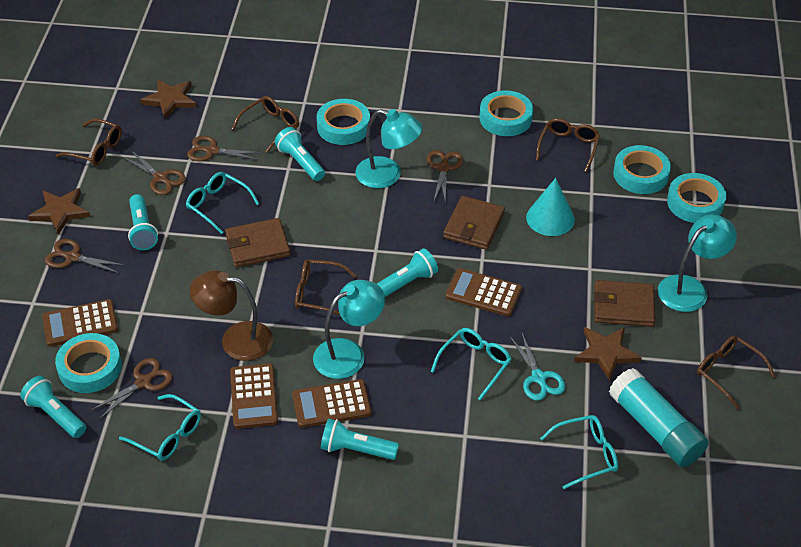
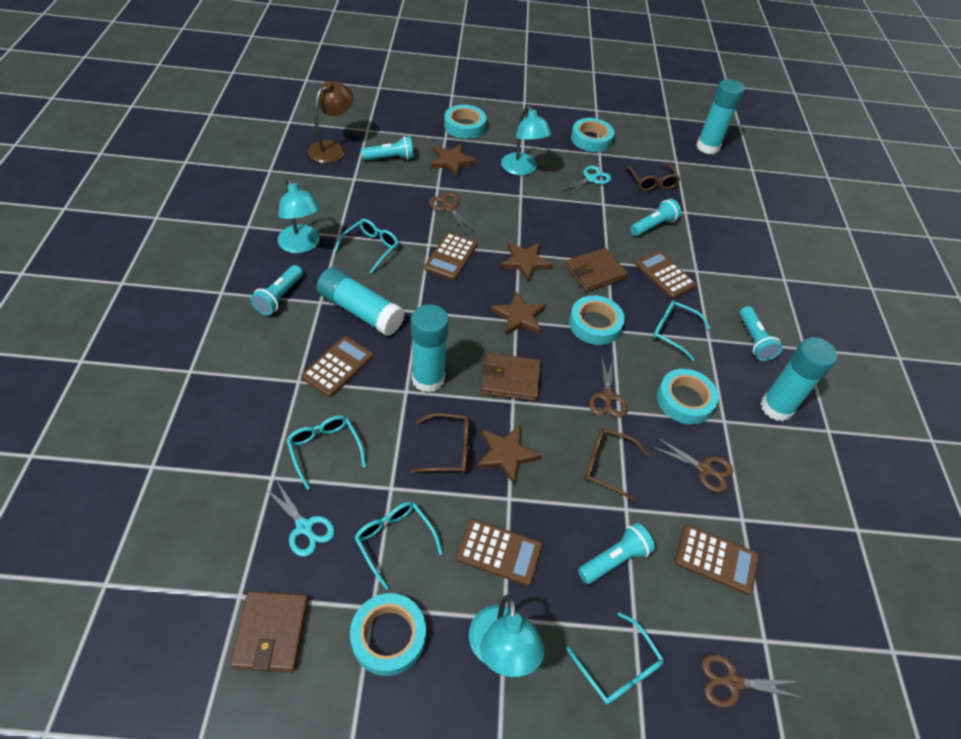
brown calculator: [42,299,118,347] [230,363,278,429] [292,379,372,428] [446,268,522,317] = 4 -> [301,336,373,397] [424,232,477,280] [456,519,543,586] [635,250,697,299] [675,525,759,595] = 5
brown glasses: [56,118,122,166] [232,96,299,153] [295,259,357,316] [536,118,600,172] [697,335,776,409] = 5 -> [411,413,469,473] [585,428,648,502] [626,164,680,191] = 3
brown scissors: [45,239,124,273] [90,358,173,419] [122,151,186,195] [187,136,263,161] [427,150,463,204] = 5 -> [429,192,476,234] [589,354,628,418] [650,436,733,493] [702,654,803,708] = 4
brown star: [28,188,91,235] [140,79,196,119] [574,327,642,381] = 3 -> [431,144,477,177] [476,425,542,484] [490,291,546,336] [500,242,554,282] = 4
turquoise cone: [526,178,575,236] = 1 -> none = 0
turquoise glasses: [119,394,201,461] [186,172,259,234] [431,328,512,401] [540,415,618,489] = 4 -> [286,415,366,489] [334,219,399,274] [355,502,443,590] [566,612,664,705] [653,300,711,361] = 5
turquoise glue stick: [609,368,709,467] = 1 -> [316,267,405,336] [411,304,449,393] [696,79,745,154] [760,337,837,421] = 4
turquoise scissors: [510,333,565,401] = 1 -> [265,479,335,557] [561,166,611,197] = 2

